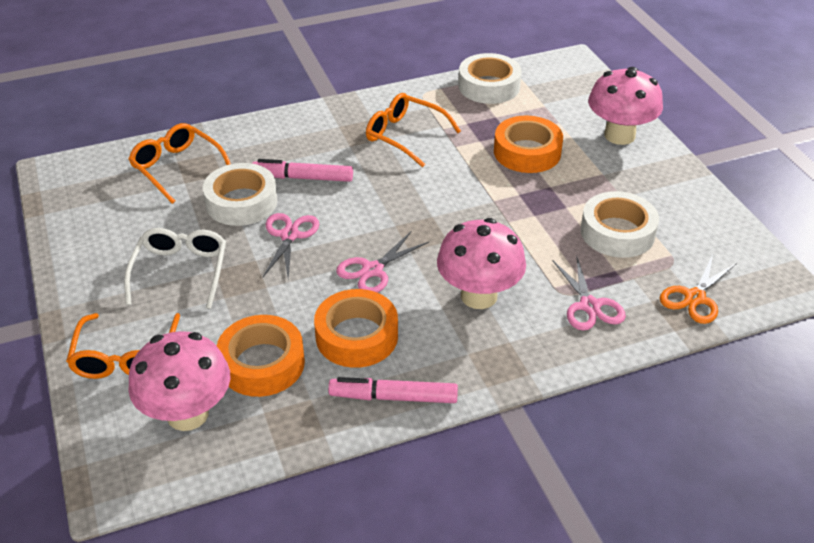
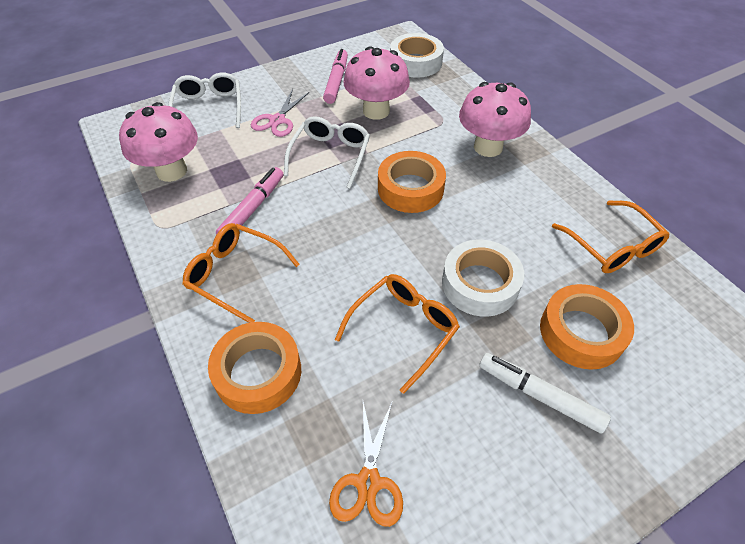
pink scissors: [263,213,319,279] [336,232,429,293] [552,257,626,331] = 3 -> [251,89,309,137] = 1
white glasses: [124,228,226,309] = 1 -> [168,72,241,128] [284,116,370,189] = 2
white marker: none = 0 -> [479,353,611,434] = 1
white tape: [203,163,278,226] [458,53,522,104] [581,191,659,258] = 3 -> [390,33,444,78] [442,240,524,317] = 2

